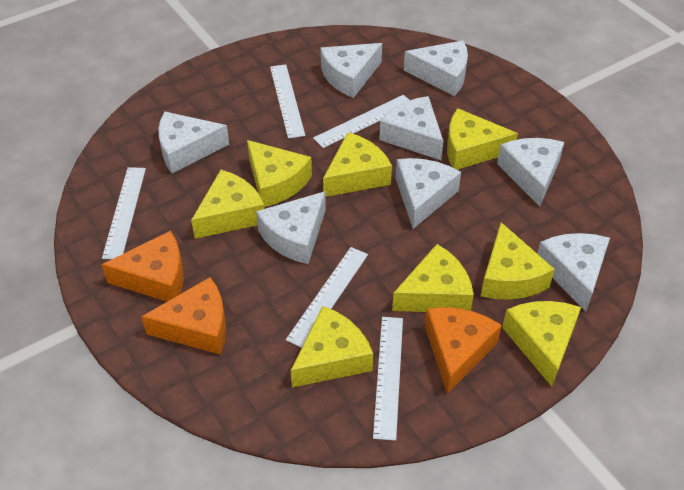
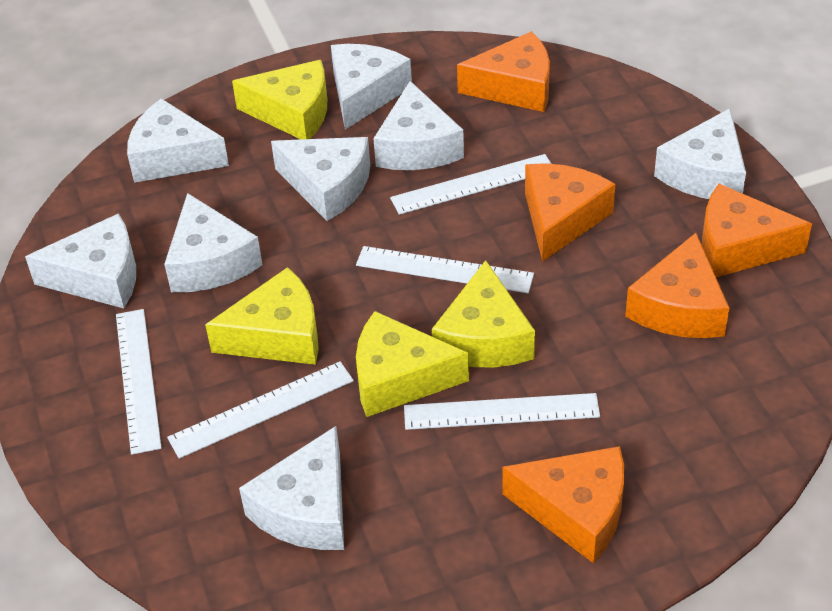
orange cheese: [101,231,184,301] [141,277,226,354] [425,307,502,394] = 3 -> [457,31,550,112] [503,446,624,563] [525,163,615,262] [625,233,729,338] [702,184,812,277] = 5
yellow cheese: [191,170,265,239] [247,140,312,207] [291,306,373,387] [323,132,392,197] [392,244,474,312] [447,108,518,170] [481,222,555,300] [502,301,581,386] = 8 -> [205,267,319,365] [232,60,327,139] [356,311,469,417] [432,260,535,368] = 4

